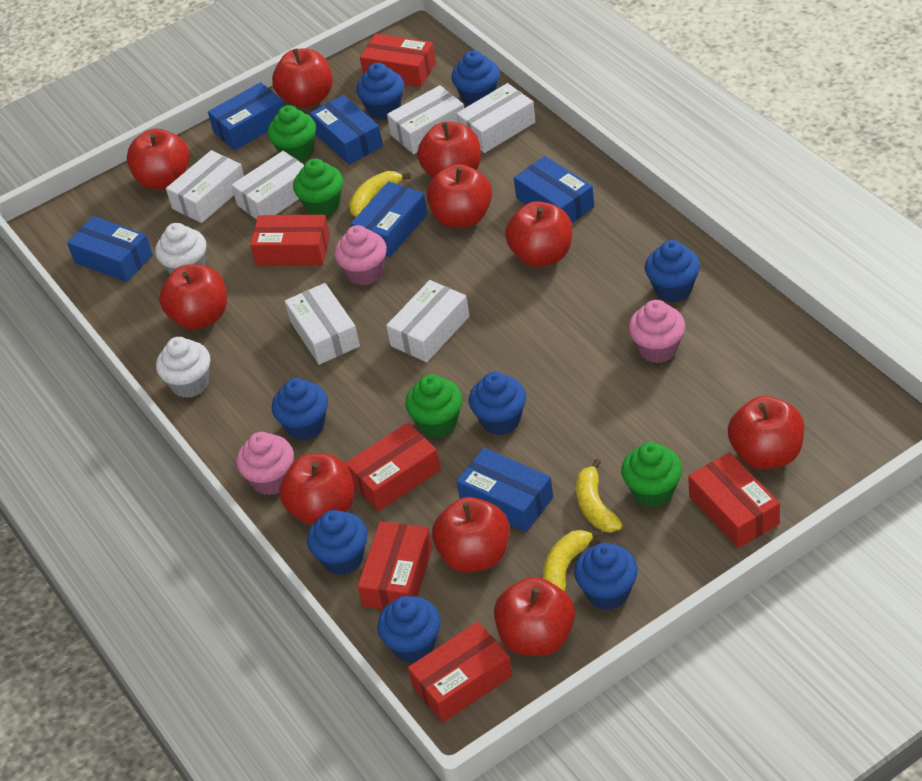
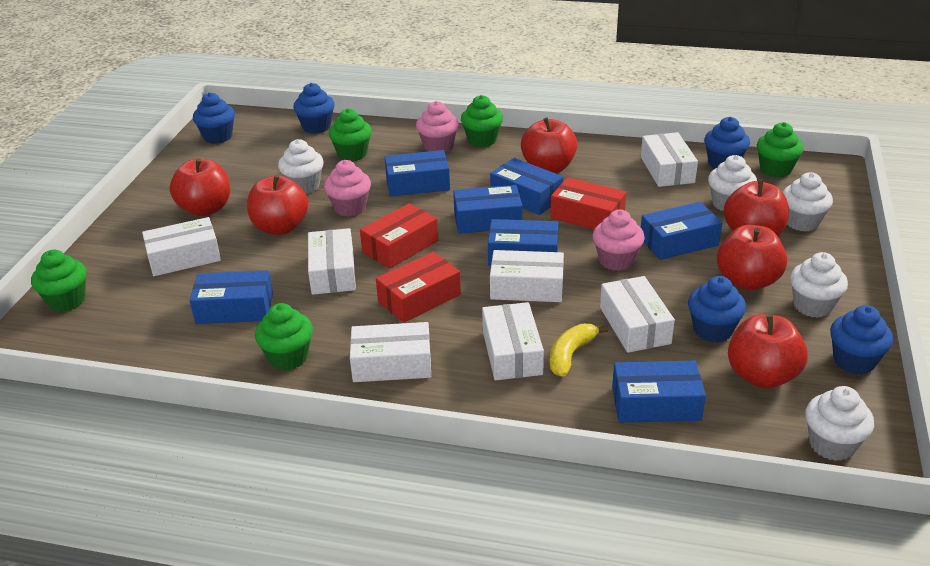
blue box: [67,216,153,282] [208,82,284,150] [310,95,383,165] [350,181,428,257] [456,448,553,532] [514,156,594,223] = 6 -> [189,270,273,324] [385,150,450,197] [453,185,523,234] [488,219,558,266] [490,158,563,215] [612,360,706,423] [641,202,722,260] = 7
blue cupcake: [272,378,328,441] [307,510,368,575] [356,63,404,120] [377,596,441,663] [452,50,500,106] [469,371,526,435] [574,543,638,610] [645,240,700,303] = 8 -> [193,92,235,144] [293,83,335,134] [688,276,746,343] [704,117,750,169] [830,305,893,375] = 5
green cupcake: [268,105,316,162] [293,158,343,216] [405,374,463,438] [621,442,682,508] = 4 -> [31,250,86,312] [255,303,313,370] [329,108,372,161] [461,95,503,147] [757,122,804,178] = 5
red apple: [127,129,190,190] [159,264,227,330] [272,48,333,108] [279,453,355,525] [417,122,481,178] [427,164,492,228] [432,497,510,573] [494,577,575,656] [505,201,572,267] [728,396,804,469] = 10 -> [170,158,230,216] [247,175,309,235] [521,117,577,173] [717,225,787,290] [724,180,789,236] [728,314,808,388] = 6
red box: [250,215,330,266] [345,423,441,511] [357,521,433,609] [360,34,436,87] [408,622,513,723] [688,452,780,548] = 6 -> [360,203,438,269] [376,252,461,323] [550,177,626,230] = 3
white box: [166,150,244,223] [231,151,304,220] [285,283,360,365] [386,280,469,362] [387,85,464,154] [456,83,536,153] = 6 -> [142,217,221,276] [308,228,356,295] [350,322,431,382] [482,302,544,380] [490,250,564,302] [600,276,675,353] [641,132,698,187] = 7
white cupcake: [155,223,206,275] [156,337,210,398] = 2 -> [278,139,324,194] [708,155,757,211] [783,172,833,232] [790,252,848,318] [805,386,874,461] = 5
yellow banana: [349,171,411,217] [542,529,603,592] [576,459,623,533] = 3 -> [550,324,608,377] = 1

